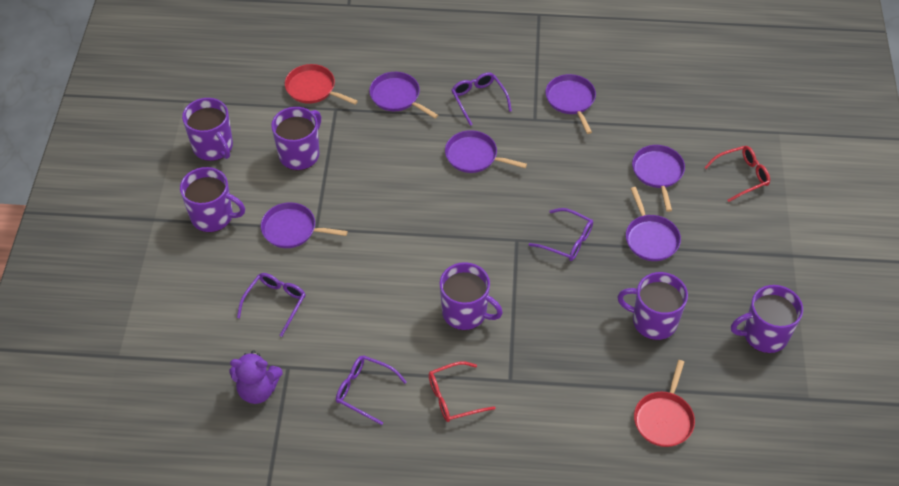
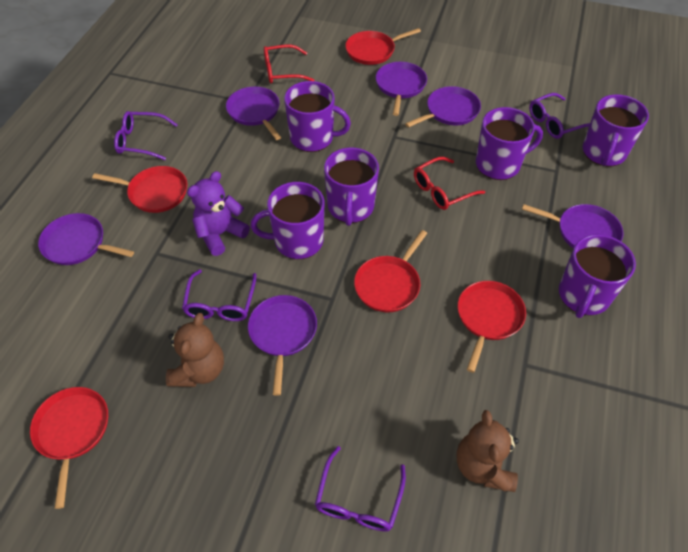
brown teddy bear: none = 0 -> [166,313,224,387] [457,410,519,492] = 2
red pan: [285,64,358,105] [634,360,695,447] = 2 -> [30,387,108,509] [92,166,187,213] [345,28,421,65] [354,230,427,312] [457,281,526,373] = 5

